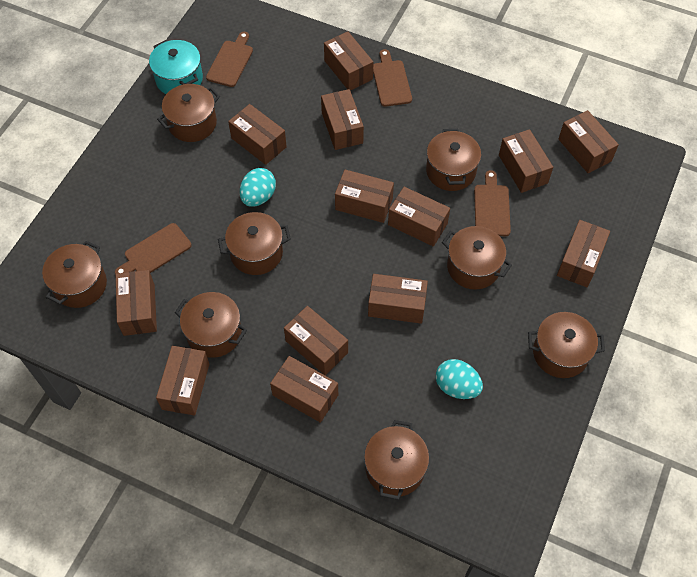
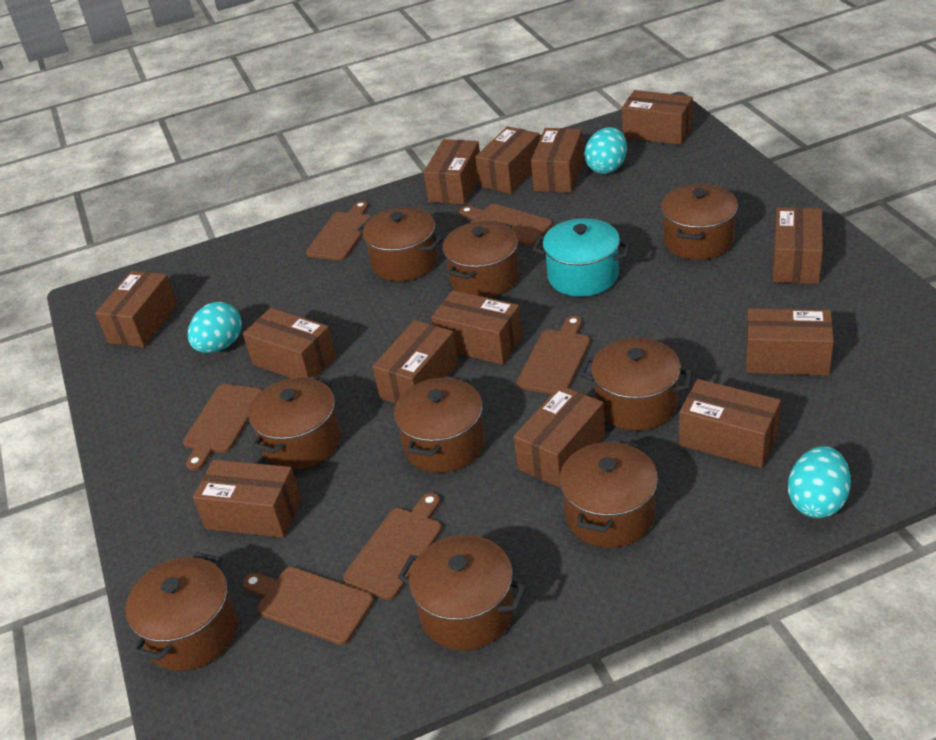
brown cutting board: [115,223,192,275] [206,32,253,87] [373,49,412,107] [474,170,511,236] = 4 -> [183,384,262,471] [243,567,374,645] [306,201,372,261] [343,493,442,600] [459,204,552,246] [517,316,590,394] = 6
brown pot: [42,241,107,308] [157,84,220,142] [175,292,247,358] [218,212,291,275] [364,420,429,500] [426,129,481,191] [442,226,512,290] [528,312,605,378] = 8 -> [125,552,237,671] [248,376,341,470] [357,207,443,281] [394,376,485,473] [398,535,527,650] [443,221,519,298] [559,439,658,548] [580,338,693,431] [661,184,738,260] = 9
turquoise egg: [240,168,276,207] [436,359,483,399] = 2 -> [188,302,242,353] [584,127,627,174] [788,446,851,518] = 3

